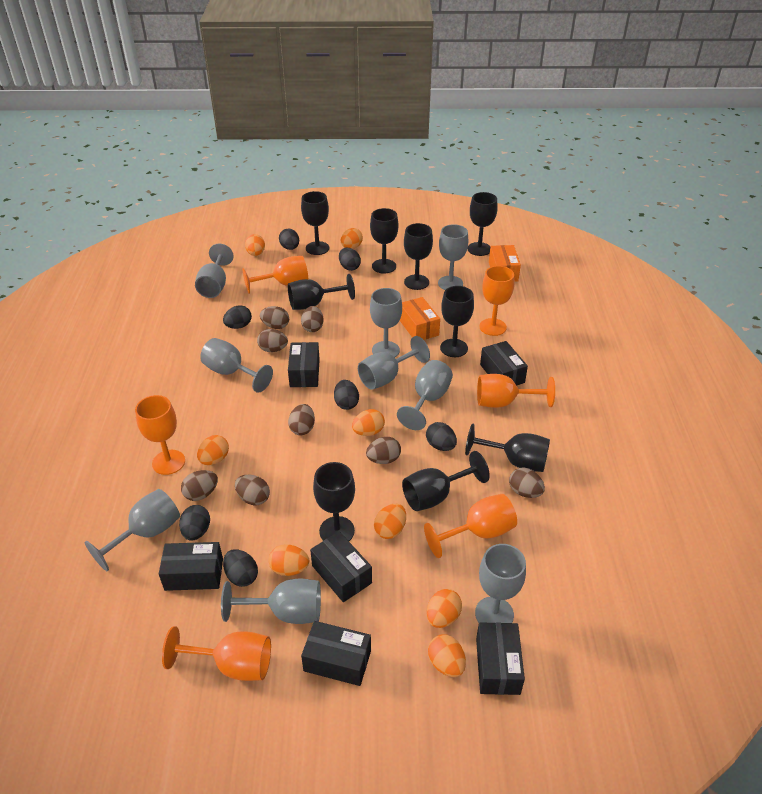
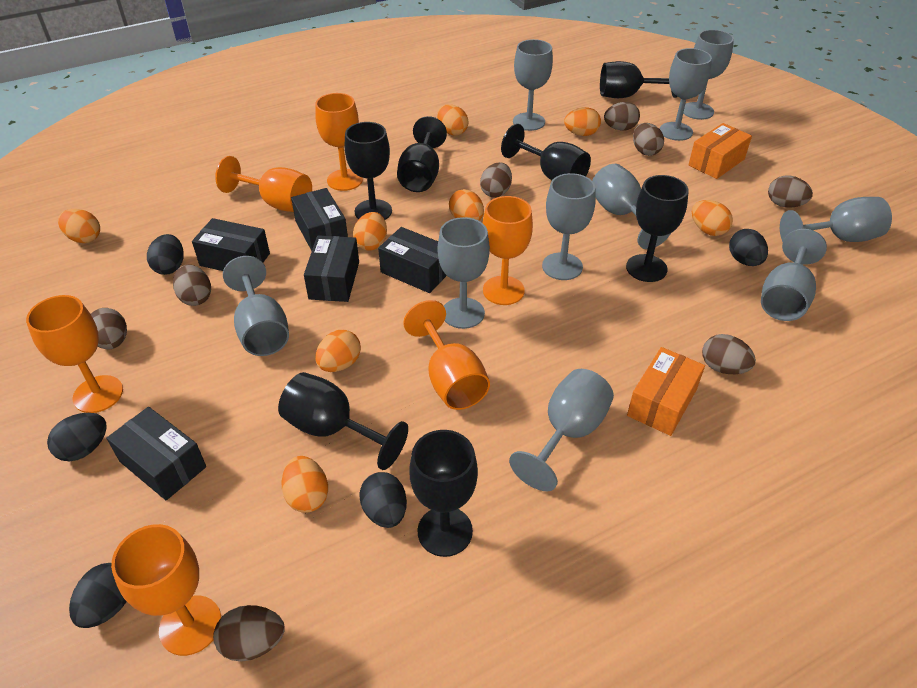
black box: [159,542,223,591] [288,342,320,387] [301,621,371,686] [310,531,372,602] [476,622,525,695] [480,341,528,386] = 6 -> [106,407,206,500] [192,218,270,271] [291,188,348,251] [304,235,359,302] [378,227,447,293] = 5
black egg: [179,505,210,541] [223,305,252,329] [223,549,258,587] [279,229,299,250] [334,380,359,410] [339,248,361,271] [426,422,457,451] = 7 -> [47,413,107,461] [69,563,127,628] [147,234,183,275] [359,472,407,528] [729,229,768,266] = 5
black goblet: [288,274,355,310] [301,191,329,255] [313,462,355,541] [370,208,398,274] [402,451,490,511] [404,223,433,290] [440,286,474,357] [465,423,550,472] [468,192,498,256] = 9 -> [278,372,408,470] [345,122,392,220] [397,116,447,192] [409,430,478,557] [501,124,591,180] [600,61,678,98] [626,175,689,282] = 7
grey goblet: [85,489,180,571] [195,244,234,298] [200,338,273,393] [221,579,321,624] [358,336,430,390] [370,288,402,357] [397,360,453,430] [438,224,468,290] [475,544,526,623] = 9 -> [223,256,289,356] [438,217,490,329] [509,369,614,491] [513,39,553,131] [542,173,596,280] [592,164,671,249] [660,48,712,141] [683,30,734,120] [761,229,827,321] [780,197,892,242] = 10

